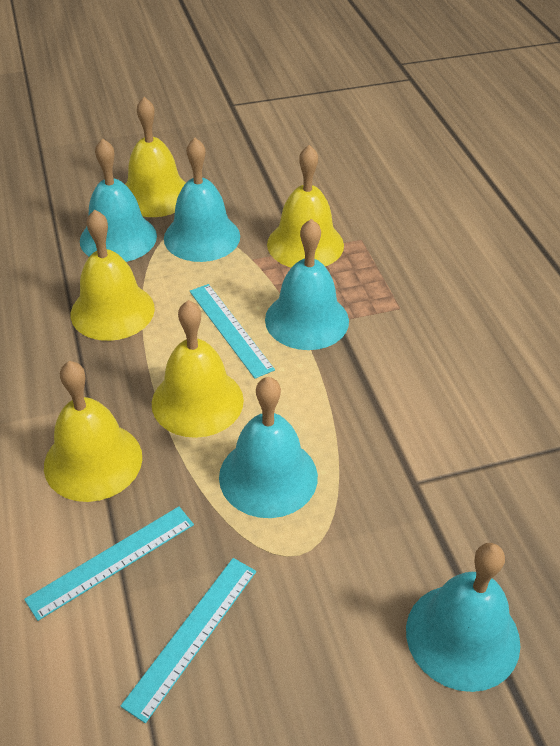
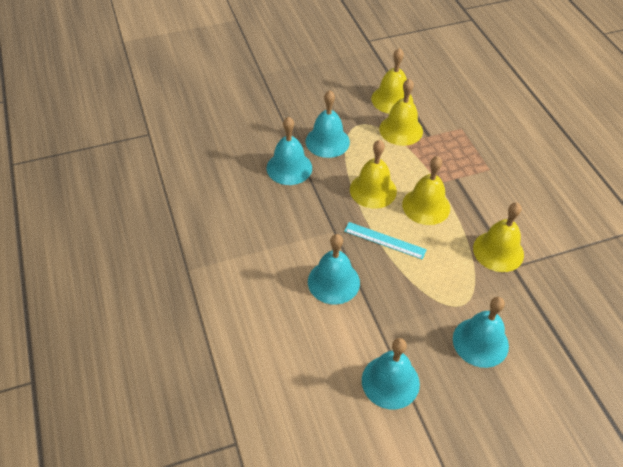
turquoise ruler: [24,507,194,621] [120,558,256,723] [190,284,275,379] = 3 -> [344,222,427,259] = 1

